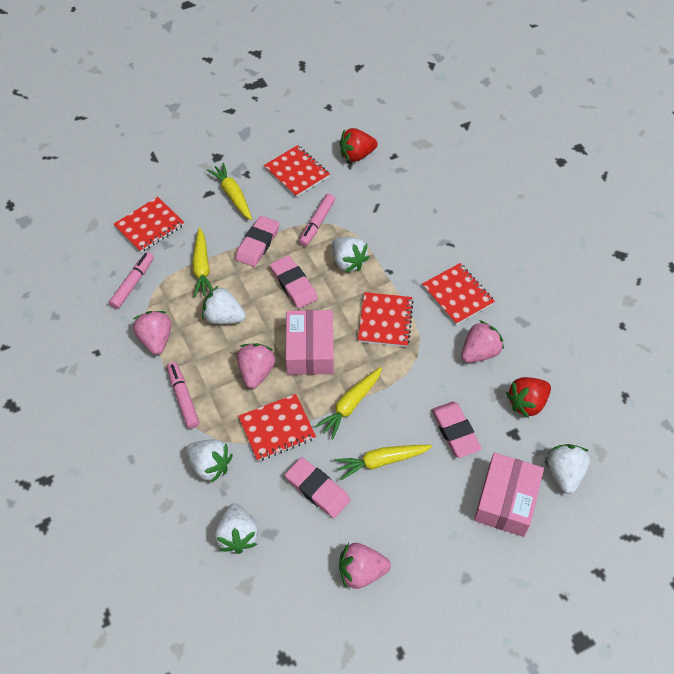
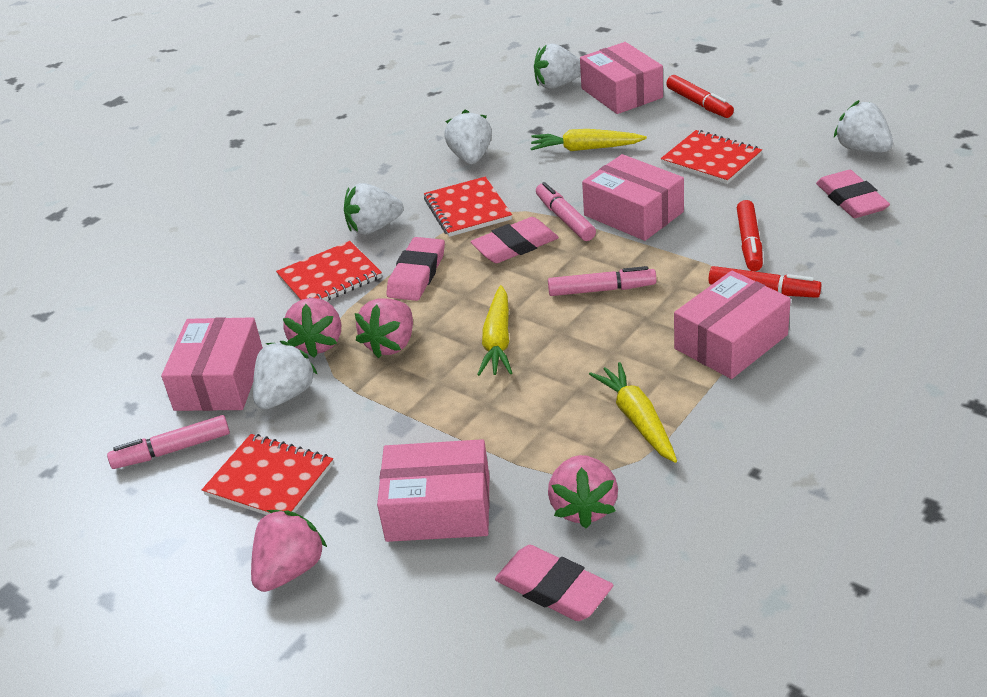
pink box: [286,310,334,375] [474,453,544,537] = 2 -> [161,317,263,411] [377,439,490,542] [580,42,663,114] [582,154,684,241] [674,271,791,379] = 5
red marker: none = 0 -> [666,75,734,118] [709,266,822,298] [737,200,763,271] = 3
red notebook: [114,197,184,253] [238,394,316,461] [264,145,330,197] [358,292,414,347] [422,263,495,325] = 5 -> [202,434,333,515] [276,241,382,301] [424,177,512,237] [661,130,762,184] = 4
red strawberry: [339,128,377,162] [506,377,551,418] = 2 -> none = 0
yellow carrot: [192,228,213,297] [207,163,252,220] [315,367,382,440] [335,445,432,480] = 4 -> [477,285,512,376] [531,129,647,151] [589,362,677,463] = 3

